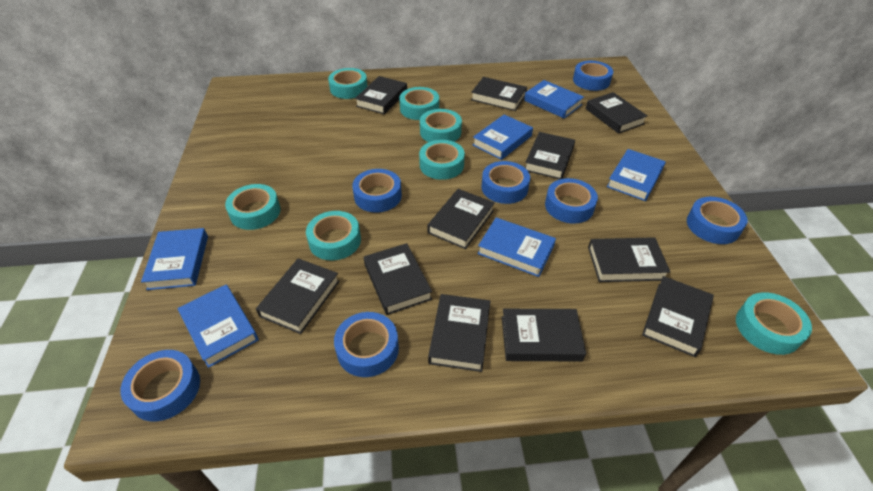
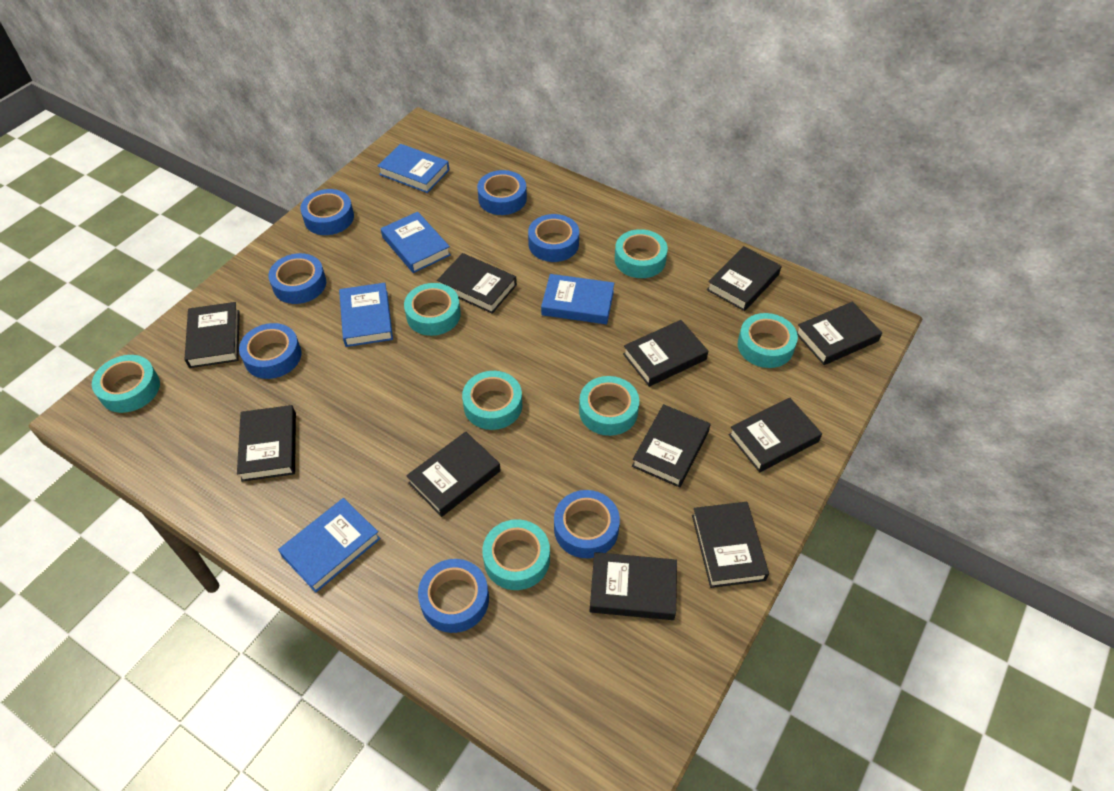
blue book: [141,228,208,290] [177,285,259,368] [473,115,533,160] [477,217,556,277] [524,80,584,119] [607,149,666,201] = 6 -> [278,498,381,593] [339,283,393,347] [378,144,449,193] [381,212,451,273] [541,274,614,324] = 5

